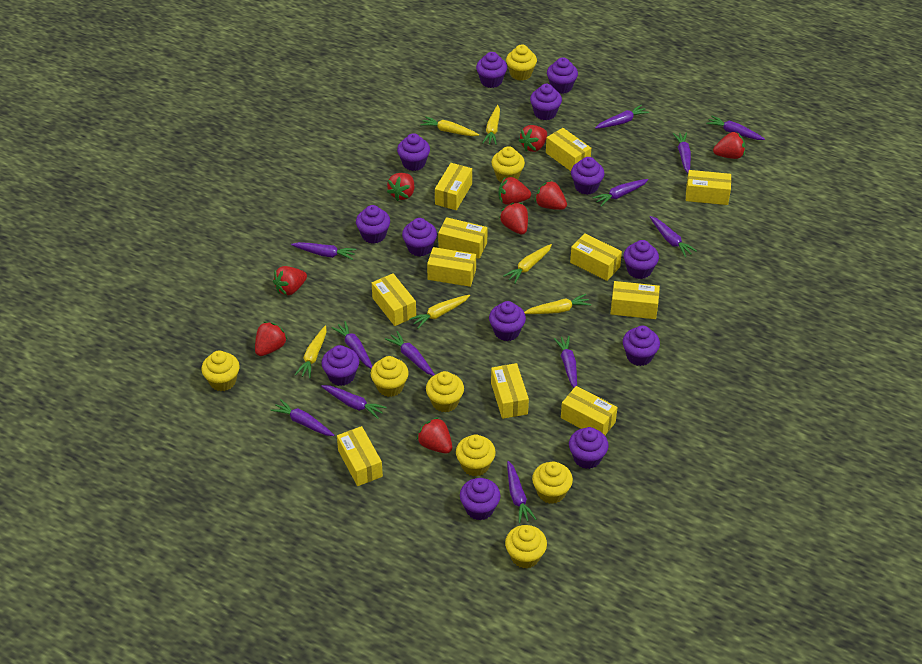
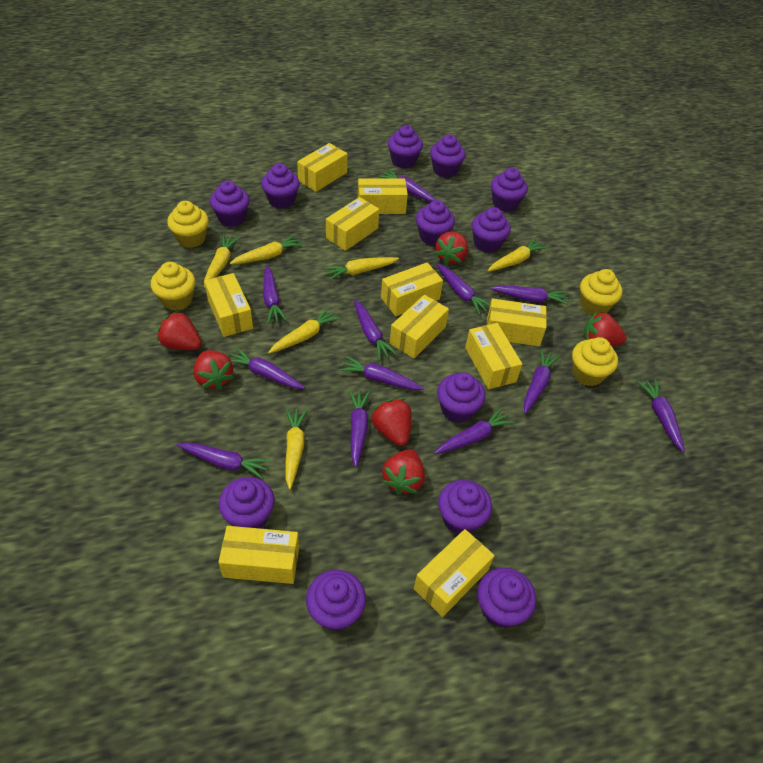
purple cupcake: [322,345,359,386] [356,205,390,244] [397,133,430,171] [402,218,437,257] [460,478,500,520] [476,52,507,88] [489,301,526,341] [530,84,562,120] [547,57,578,94] [569,427,609,469] [571,157,604,195] [623,240,659,279] [623,326,660,366] = 13 -> [210,181,249,227] [219,477,275,528] [261,163,300,209] [306,570,366,631] [388,125,423,169] [416,200,455,246] [430,134,465,178] [437,372,485,423] [438,480,492,534] [472,207,511,253] [478,568,536,628] [491,168,528,212] = 12
red strawberry: [255,322,287,356] [273,266,307,295] [387,173,414,201] [417,417,452,454] [499,177,531,205] [500,203,528,235] [519,125,547,152] [535,180,567,210] [713,132,745,159] = 9 -> [157,311,202,350] [193,350,234,390] [371,398,411,446] [382,449,425,495] [435,231,468,265] [583,312,627,347] = 6
yellow box: [337,426,383,486] [372,273,416,326] [427,247,476,287] [435,163,472,210] [438,217,488,259] [491,363,529,419] [546,128,591,171] [561,386,618,435] [570,233,622,281] [611,281,660,319] [686,170,731,205] = 11 -> [204,273,253,337] [218,526,299,584] [297,143,348,192] [326,197,379,251] [358,178,408,214] [381,263,443,316] [390,295,449,358] [414,529,495,617] [465,323,522,389] [487,299,547,346] = 10
yellow cupcake: [201,350,240,391] [371,356,409,397] [426,371,464,412] [456,434,496,477] [491,146,525,182] [505,525,547,568] [506,44,537,81] [532,462,573,504] = 8 -> [151,262,196,311] [167,201,209,248] [572,337,618,386] [580,269,623,315] = 4

